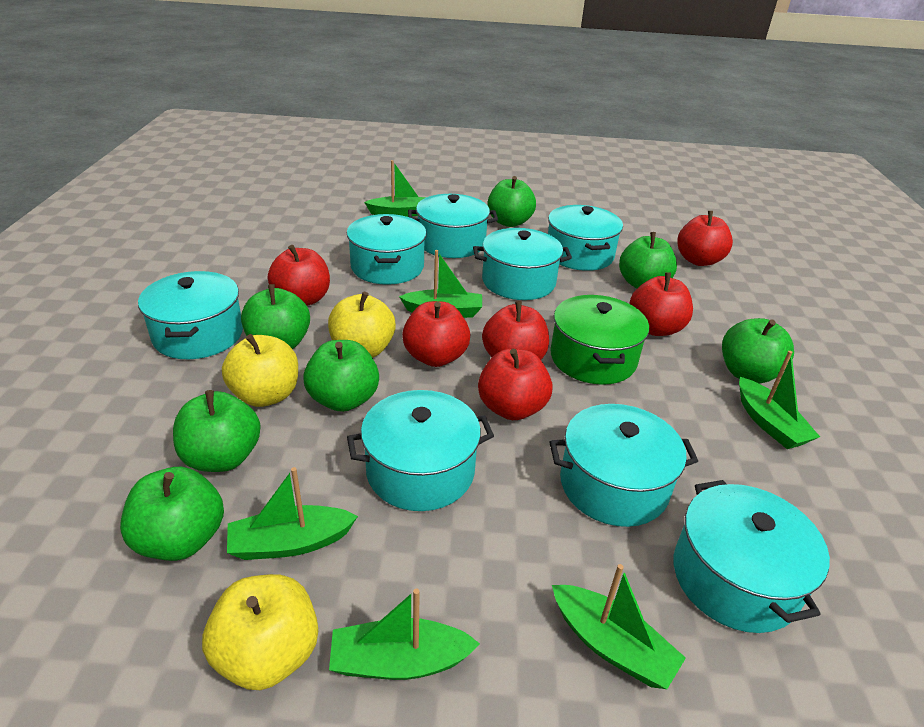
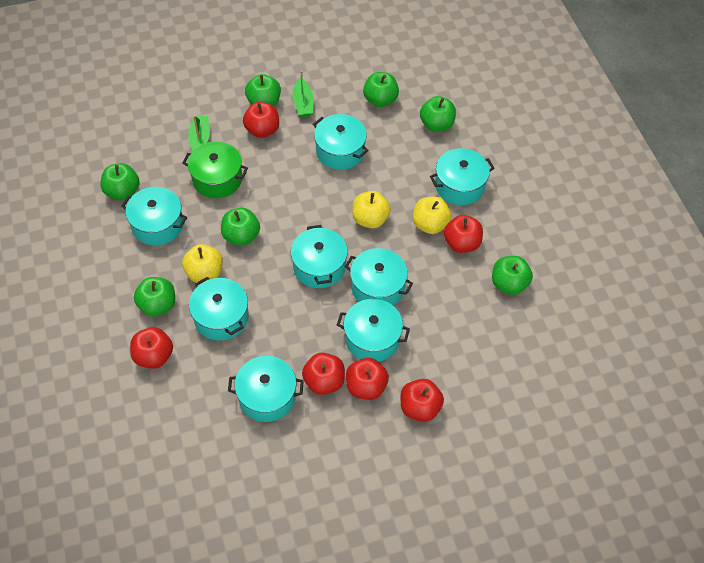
green boat: [227,467,358,560] [329,588,480,680] [364,160,426,217] [399,250,482,318] [552,564,686,689] [739,351,820,449] = 6 -> [188,115,210,151] [293,70,314,117] = 2

